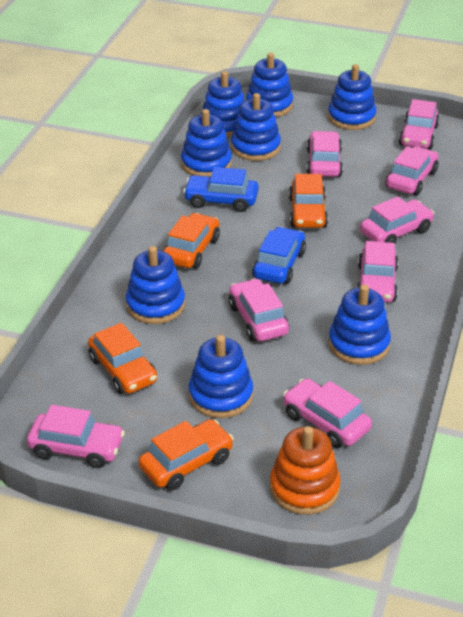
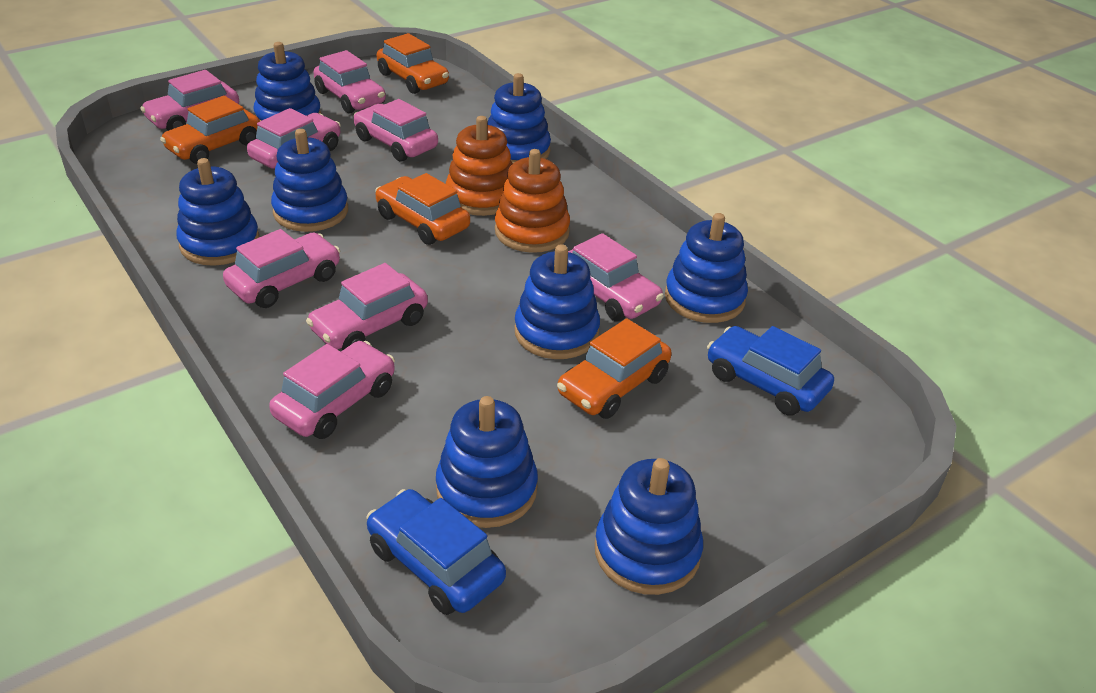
orange stacking toy: [270,426,341,515] = 1 -> [446,116,513,216] [495,149,570,253] = 2

